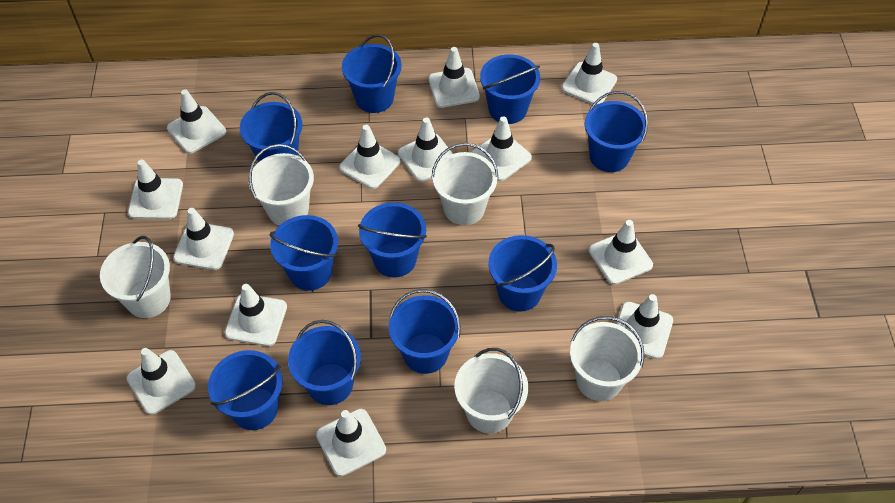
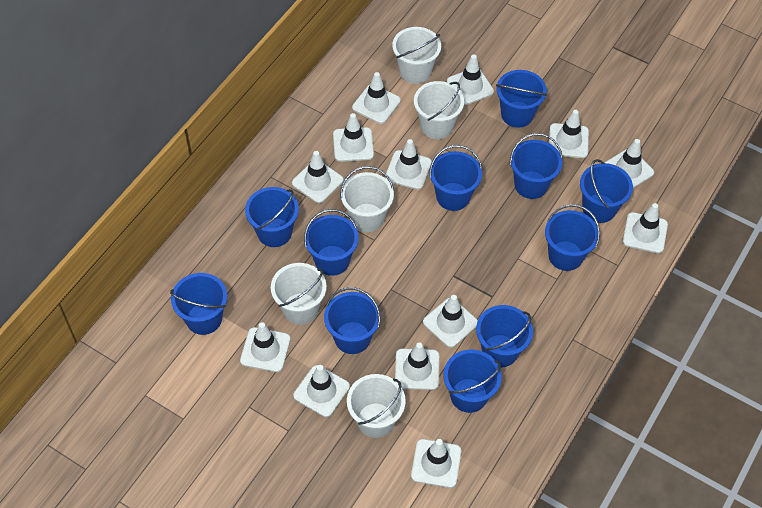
blue bucket: [208,350,282,430] [240,92,302,162] [270,215,338,291] [288,320,361,405] [342,34,402,113] [358,202,427,278] [389,289,461,374] [480,55,540,124] [488,235,557,311] [585,91,648,172] = 10 -> [170,273,227,335] [245,187,299,247] [304,209,359,276] [324,287,381,354] [429,145,482,211] [444,349,502,413] [476,305,533,367] [496,70,547,128] [510,133,563,199] [545,204,600,271] [580,159,633,223] = 11

